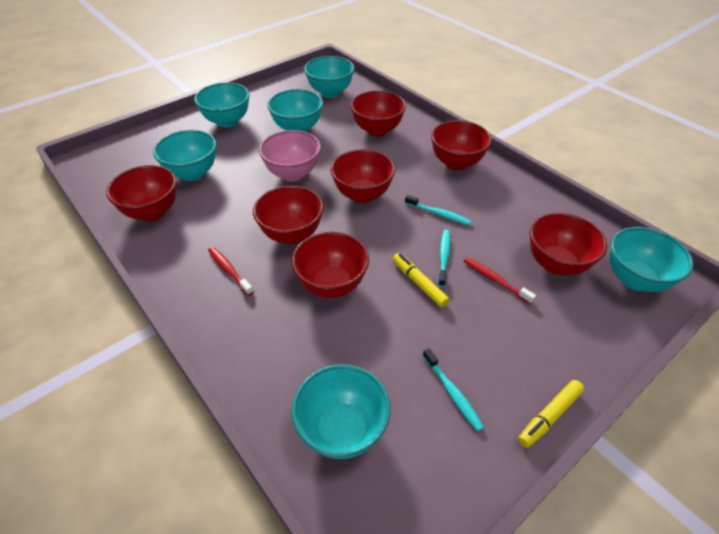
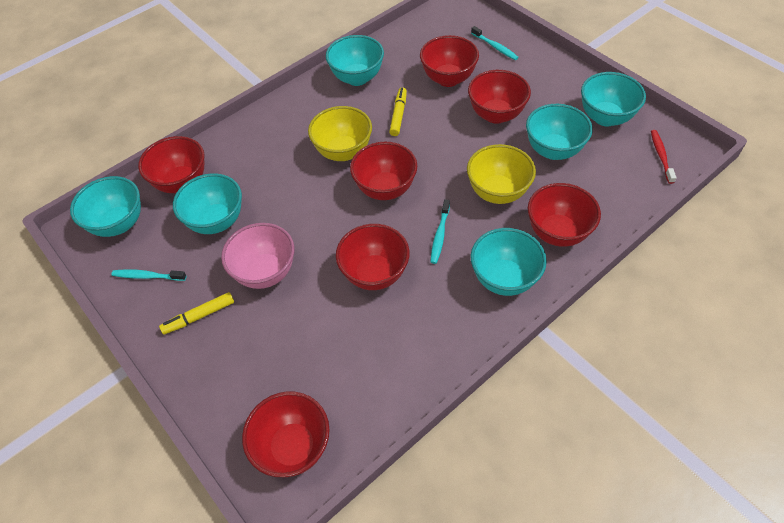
red toothbrush: [208,247,254,296] [464,257,536,304] = 2 -> [651,130,677,184] = 1
yellow bowl: none = 0 -> [308,106,372,161] [467,144,536,204] = 2

